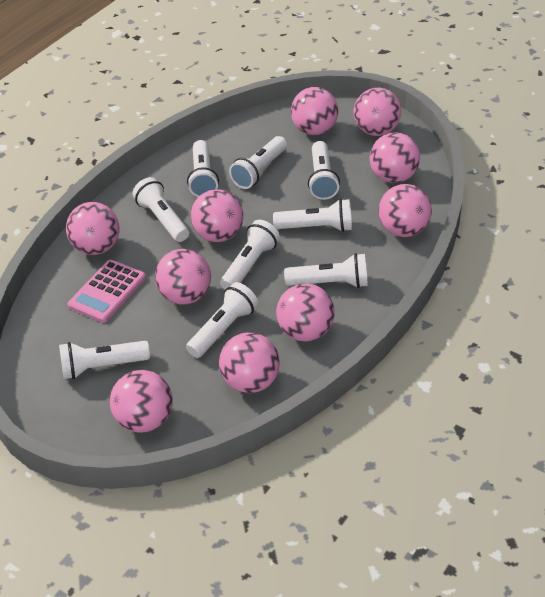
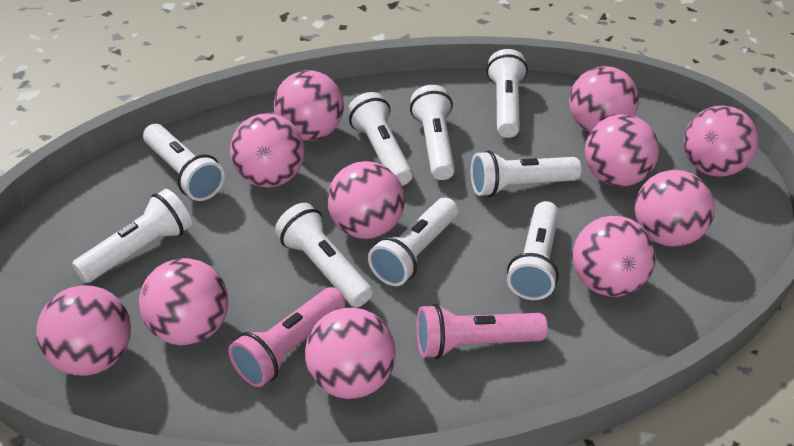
pink ball: [66,202,119,255] [110,370,173,433] [155,249,211,305] [191,189,243,242] [219,332,280,393] [276,283,335,342] [291,87,338,135] [354,88,401,136] [370,132,420,183] [378,184,432,237] = 10 -> [36,285,131,376] [139,258,228,346] [230,113,305,188] [274,70,344,141] [305,308,396,399] [327,161,405,239] [569,66,639,132] [573,216,656,297] [585,114,659,186] [635,170,715,247] [684,106,758,177] = 11
pink calculator: [68,260,146,323] = 1 -> none = 0
pink flashlight: none = 0 -> [228,287,345,387] [416,304,548,359] = 2

